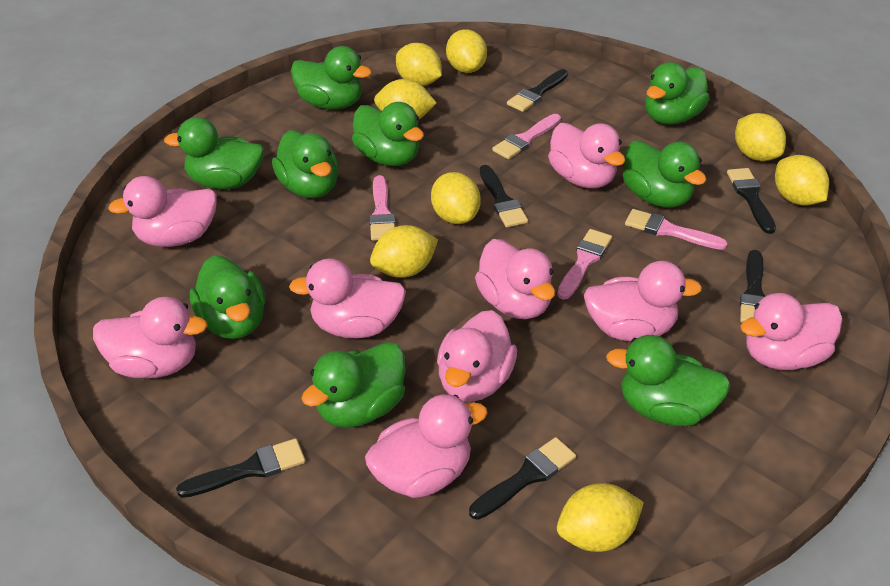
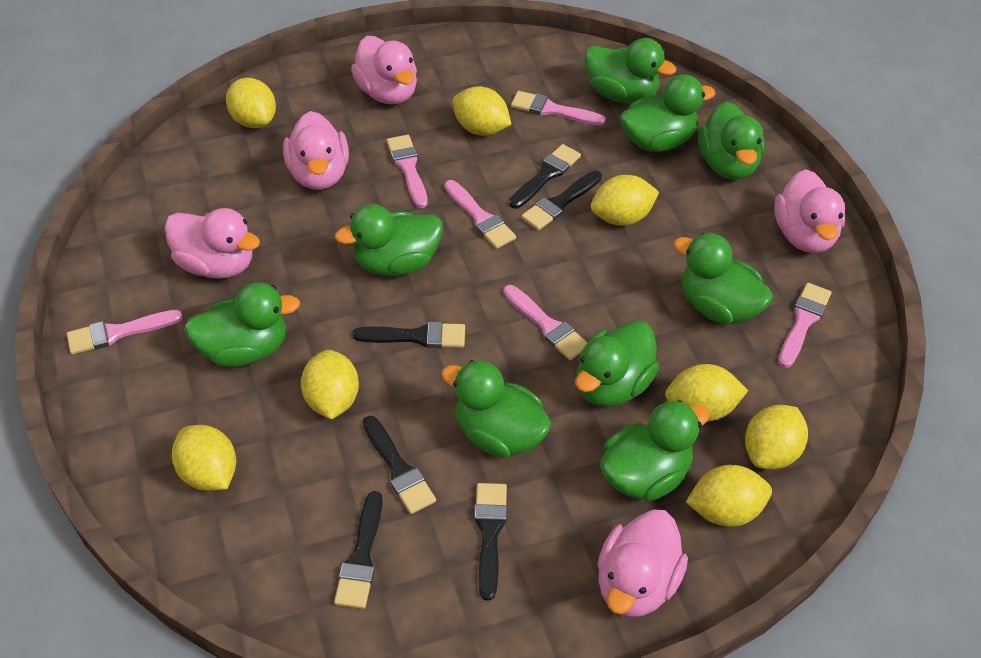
pink brush: [369,175,395,241] [492,114,561,159] [557,229,612,300] [625,209,727,250] = 4 -> [67,310,182,355] [387,135,428,208] [444,180,516,249] [503,285,588,360] [511,91,606,125] [778,283,831,368] = 6
pink duck: [93,297,208,378] [108,176,217,247] [289,259,406,338] [365,394,488,498] [437,310,517,402] [475,239,555,319] [548,123,625,188] [584,261,702,341] [740,293,842,370] = 9 -> [164,208,260,279] [283,111,349,190] [351,36,417,104] [597,509,688,617] [774,169,845,253] = 5

